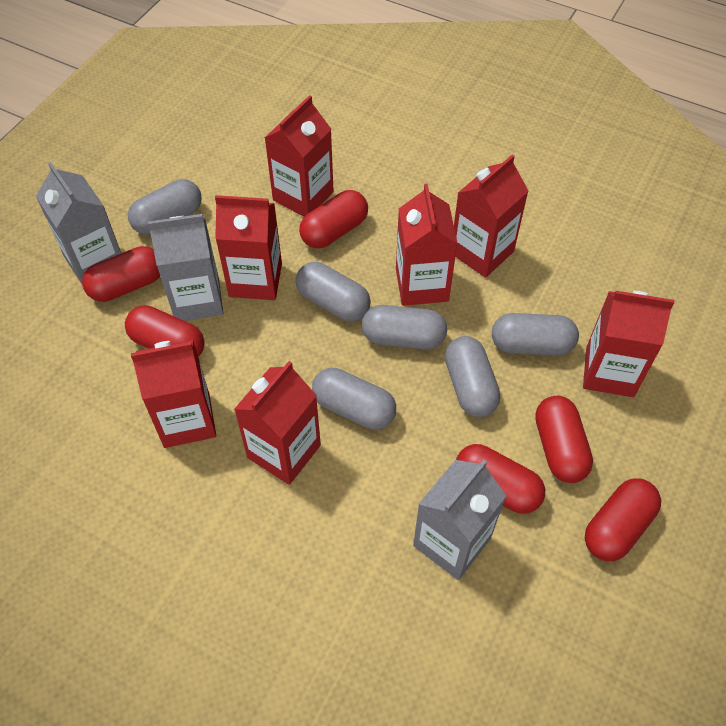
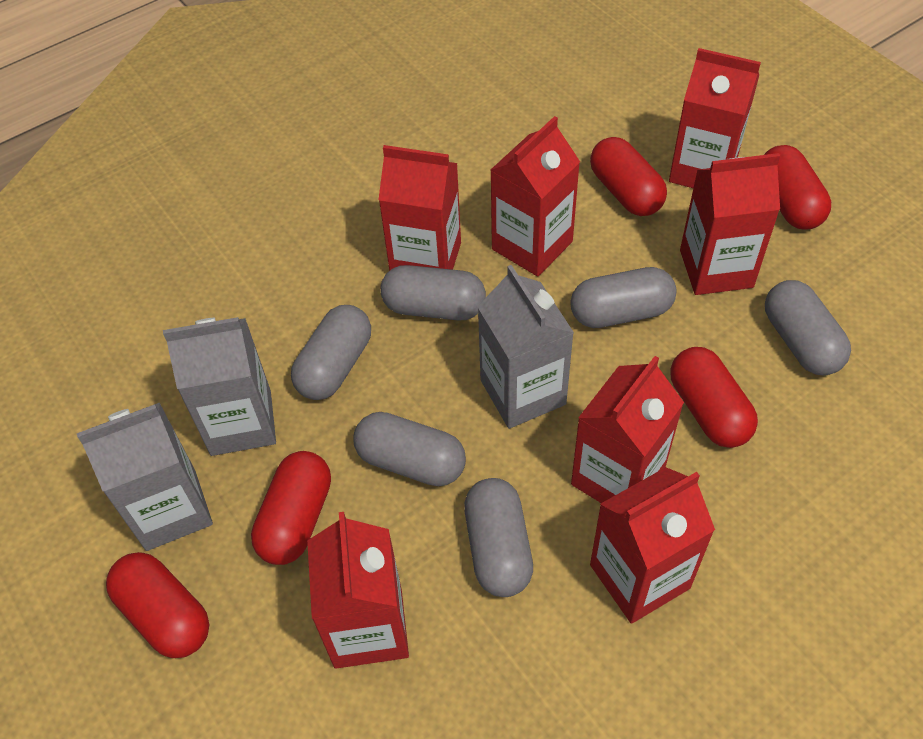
red capsule: [82,246,160,302] [125,305,205,357] [299,190,368,248] [456,444,545,514] [535,396,593,483] [585,478,661,561] = 6 -> [106,552,209,658] [251,451,331,565] [590,137,667,216] [670,347,758,448] [764,145,831,230] = 5

